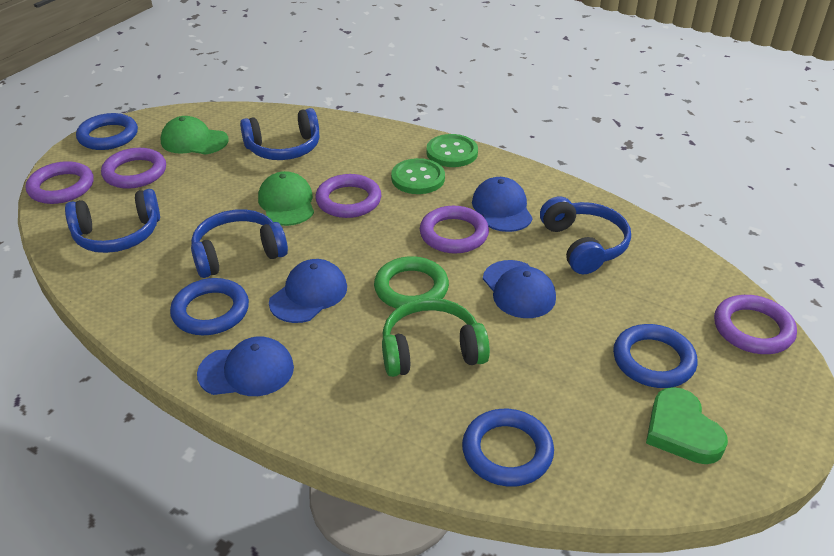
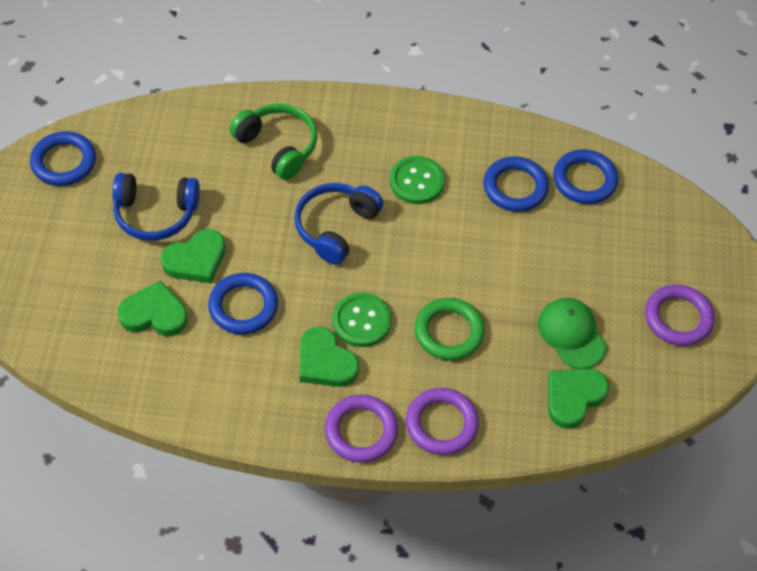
blue cap: [197,336,294,396] [269,259,347,323] [472,177,533,232] [483,260,556,318] = 4 -> none = 0
blue headphones: [65,189,160,253] [191,209,288,278] [240,108,320,160] [540,196,631,274] = 4 -> [112,173,200,241] [294,183,383,265] = 2
green cap: [161,116,229,155] [258,171,314,226] = 2 -> [538,298,607,369] = 1
green heart: [646,387,728,464] = 1 -> [118,280,188,336] [161,229,226,283] [300,327,359,387] [548,368,609,429] = 4
purple ring: [26,161,94,204] [101,148,166,189] [315,174,381,218] [420,206,489,254] [714,295,797,354] = 5 -> [324,395,398,463] [406,388,479,455] [645,284,715,346] = 3

